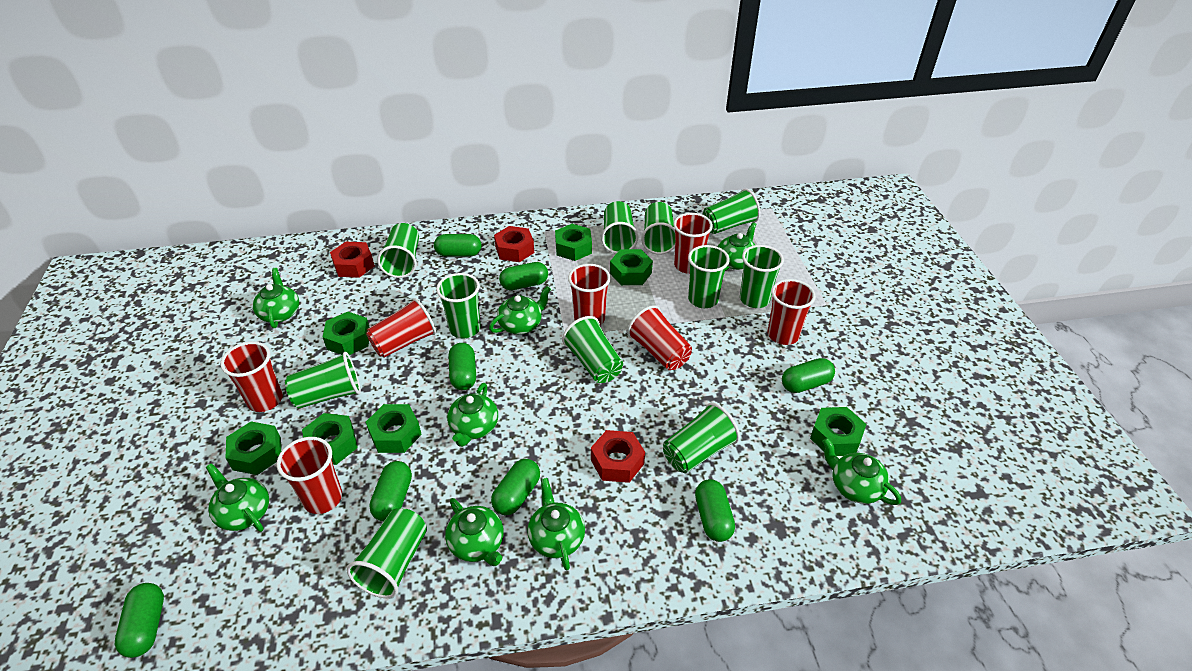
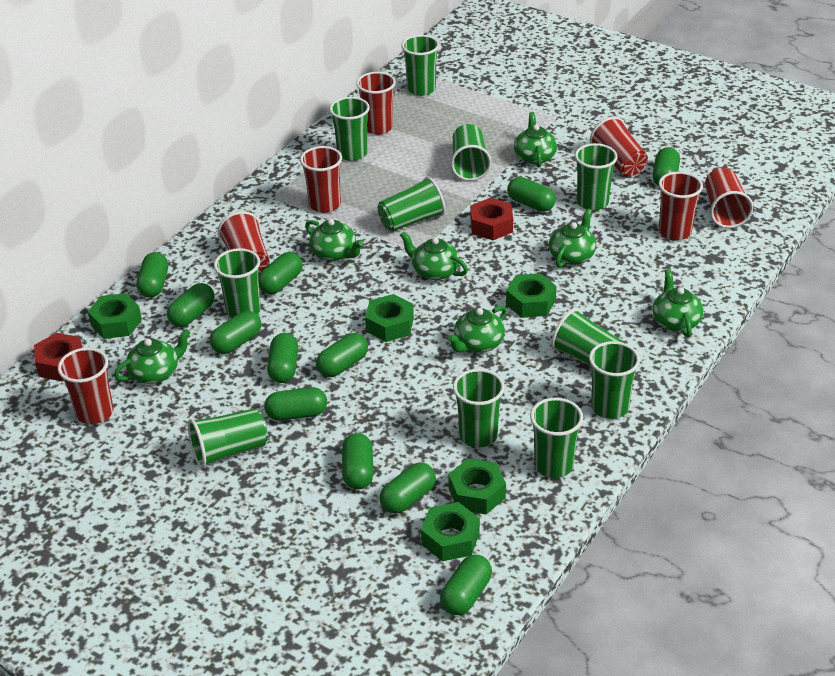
green capsule: [115,583,164,658] [369,461,412,521] [434,234,481,257] [449,343,476,390] [491,459,540,515] [499,262,548,290] [695,479,735,542] [782,358,835,393] = 8 -> [137,252,168,298] [167,283,215,327] [210,311,261,354] [258,252,303,295] [264,387,327,421] [267,333,298,383] [316,333,368,377] [342,433,374,489] [380,462,436,514] [440,555,492,615] [507,177,556,212] [653,147,680,186] = 12
green nut: [226,421,281,475] [302,413,358,465] [323,312,370,355] [366,404,422,453] [555,224,592,261] [610,249,653,285] [810,407,866,456] = 7 -> [88,293,142,339] [365,294,414,342] [421,502,480,561] [449,458,506,514] [506,273,557,318] = 5
green teapot: [206,463,269,532] [253,268,299,328] [445,498,504,566] [447,383,498,447] [489,286,551,334] [527,478,585,571] [718,222,756,271] [822,438,901,505] = 8 -> [114,329,191,384] [305,219,363,261] [400,231,468,280] [447,305,507,353] [514,112,557,167] [549,208,596,268] [653,269,703,337] = 7
red nut: [330,242,375,278] [494,226,534,262] [591,430,645,483] = 3 -> [34,333,82,382] [471,198,513,240] = 2

